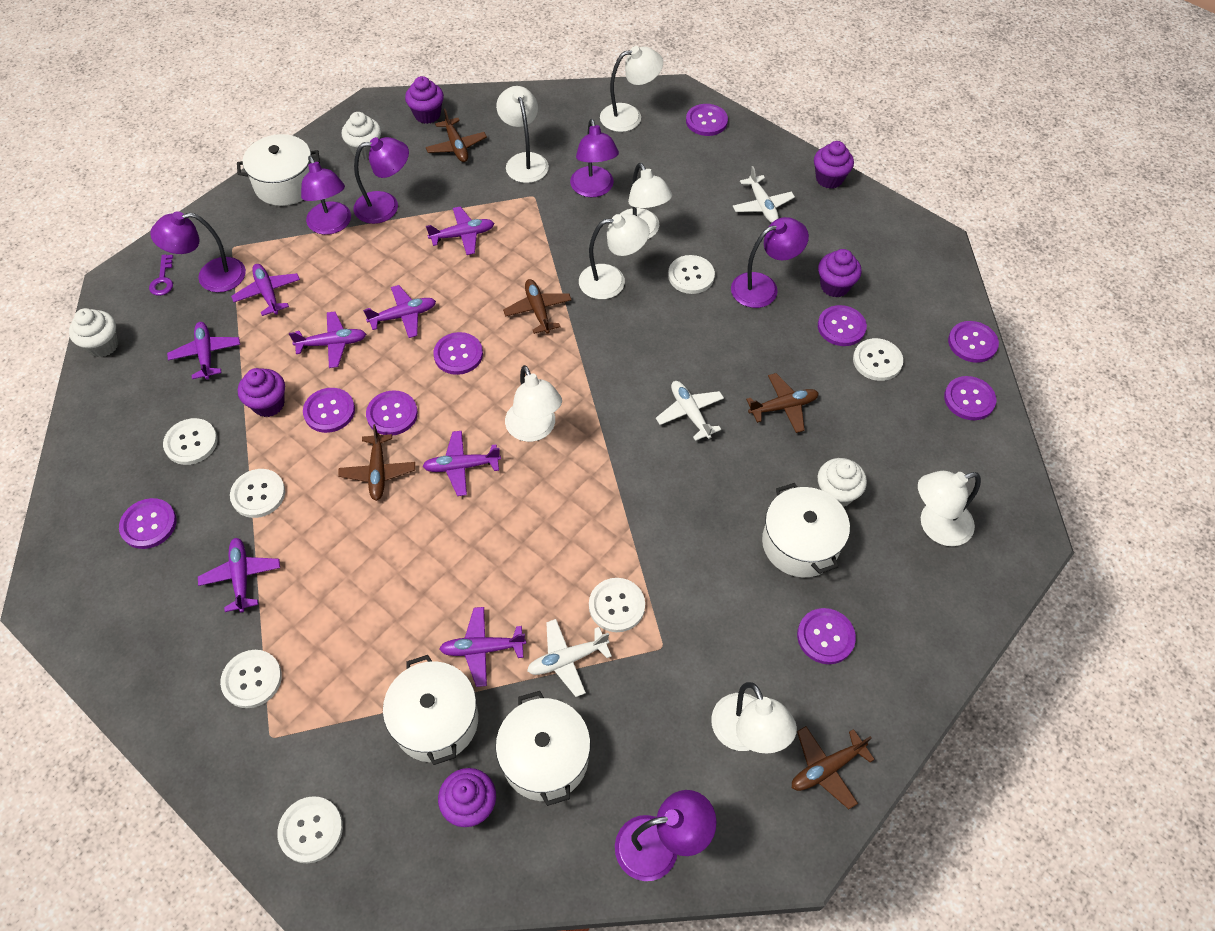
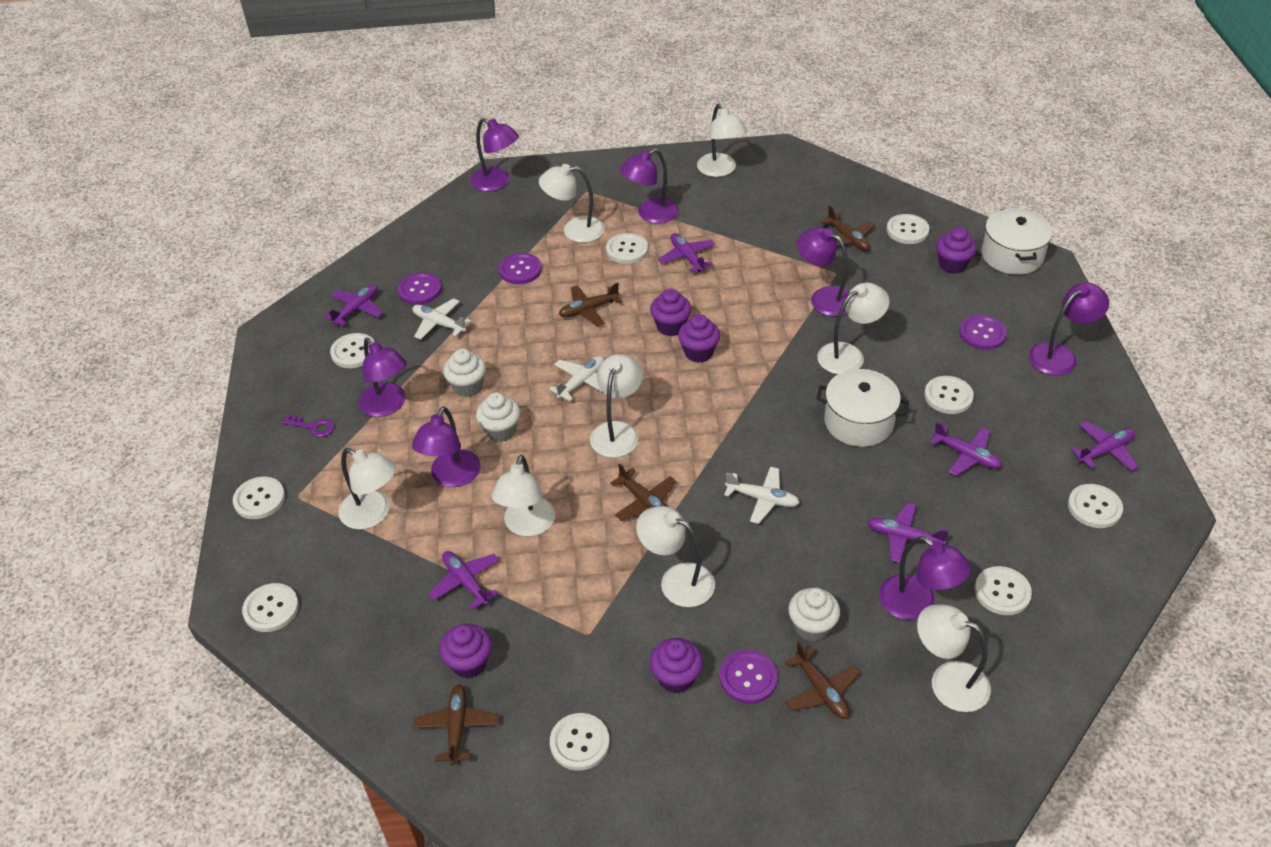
purple button: [119,498,177,549] [303,388,355,433] [366,390,418,436] [433,332,483,375] [686,104,728,136] [797,608,856,664] [818,305,867,346] [944,376,997,420] [948,321,999,363] = 9 -> [398,272,442,305] [499,253,542,284] [720,650,778,704] [959,315,1007,350] = 4
purple lamp: [150,211,246,292] [301,156,351,235] [354,137,409,224] [570,119,619,197] [615,790,717,881] [731,217,809,308] = 6 -> [359,338,407,417] [412,406,481,487] [470,118,519,192] [620,148,679,224] [797,227,849,316] [879,536,971,620] [1029,282,1109,375] = 7
purple plane: [167,322,240,380] [198,538,280,612] [231,264,300,316] [289,311,366,368] [363,285,436,338] [422,431,501,496] [426,206,494,255] [439,607,526,687] = 8 -> [325,284,383,326] [428,551,499,610] [658,233,715,273] [868,503,949,563] [930,422,1002,476] [1071,421,1138,471] = 6
white button: [163,418,218,465] [220,650,282,708] [230,469,285,518] [277,796,343,863] [589,578,645,632] [668,255,715,294] [853,338,903,381] = 7 -> [233,477,285,519] [242,583,299,632] [330,333,375,368] [550,713,610,771] [606,233,648,264] [886,214,930,244] [924,376,974,414] [975,566,1032,615] [1068,484,1123,528] = 9
white lamp: [496,86,549,183] [505,365,562,442] [579,214,650,299] [600,46,663,132] [620,163,672,239] [711,682,797,753] [918,471,981,546] = 7 -> [338,448,396,530] [492,455,555,536] [539,164,605,243] [590,354,643,458] [636,506,715,607] [697,104,747,177] [817,283,890,374] [917,604,991,712] = 8
white pot: [237,134,320,206] [383,655,478,765] [496,691,591,806] [762,483,850,577] = 4 -> [816,369,909,447] [981,208,1053,275] = 2

